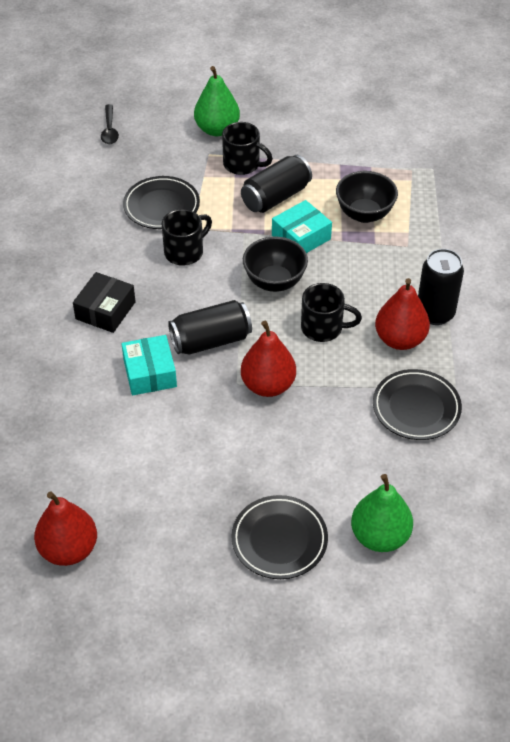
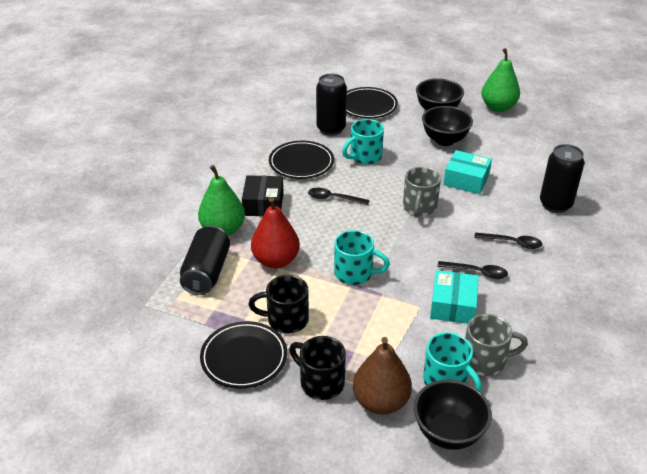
black bowl: [243,236,308,292] [336,171,398,223] = 2 -> [414,379,492,450] [416,78,464,110] [422,106,473,146] = 3
black mug: [162,209,212,266] [222,122,273,175] [301,283,362,342] = 3 -> [249,275,309,334] [289,336,346,400] = 2
black spoon: [101,104,119,144] = 1 -> [308,188,370,205] [437,261,508,279] [474,232,542,249] = 3
brown pear: none = 0 -> [353,337,412,415] = 1
grey mug: none = 0 -> [403,167,441,217] [465,314,528,376] = 2
red pear: [34,492,97,566] [241,321,296,397] [375,278,430,350] = 3 -> [251,197,300,268] = 1
turquoise mug: none = 0 -> [334,230,390,285] [342,119,384,165] [423,332,482,391] = 3

